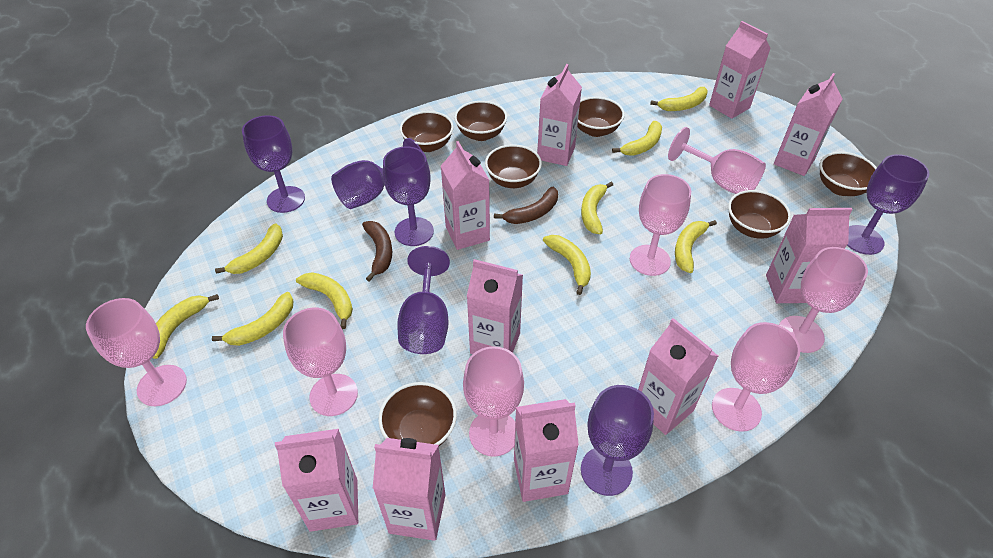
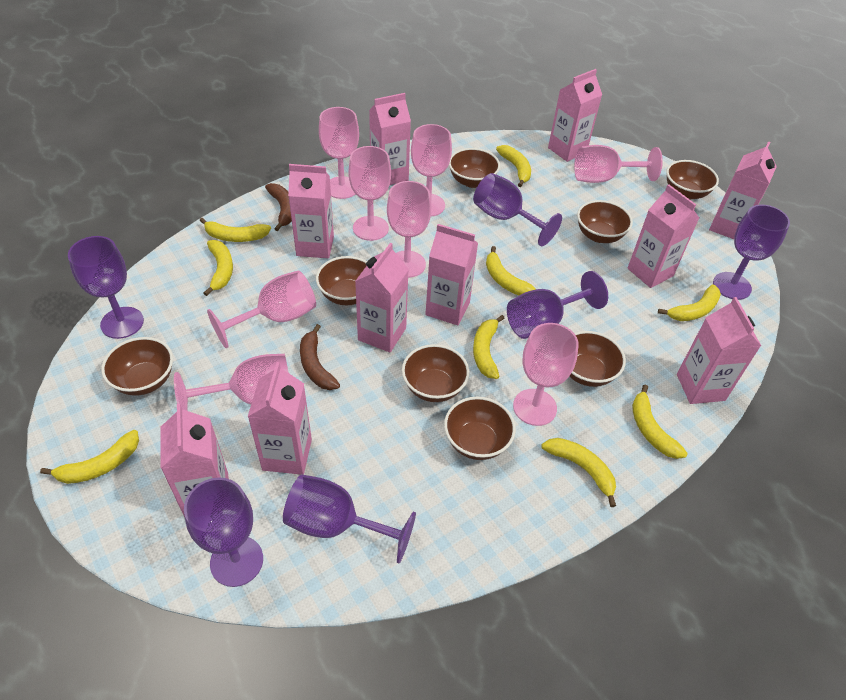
brown bowl: [378,382,457,446] [400,111,454,152] [454,101,507,141] [485,144,542,188] [577,97,625,137] [728,190,791,239] [820,152,877,196] = 7 -> [101,337,173,396] [316,256,367,305] [402,344,469,402] [444,397,516,460] [449,148,500,188] [569,331,626,387] [577,200,633,243] [666,160,719,200] = 8
pink goblet: [86,298,187,406] [283,308,358,416] [463,346,524,457] [630,174,691,276] [668,127,766,194] [712,322,801,432] [779,247,868,353] = 7 -> [174,354,289,411] [207,271,316,348] [319,107,359,199] [348,146,391,241] [387,181,431,278] [411,124,452,217] [513,323,579,426] [574,145,663,183] = 8

